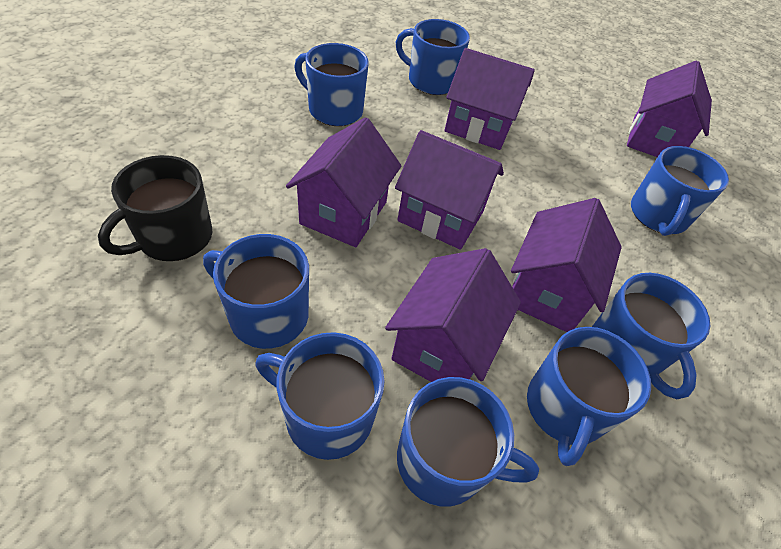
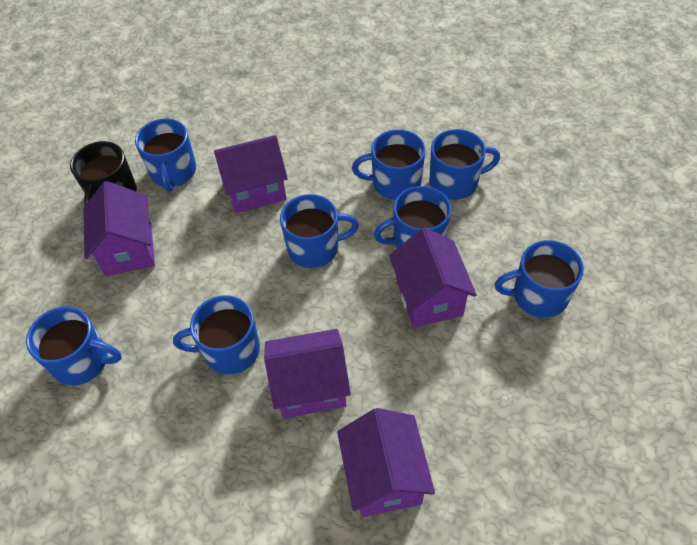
purple house: [286,117,402,247] [385,248,521,382] [395,130,504,250] [445,48,535,150] [511,198,622,332] [627,60,712,157] = 6 -> [83,181,155,276] [214,135,288,213] [264,329,351,418] [337,408,435,517] [389,227,477,328] = 5

